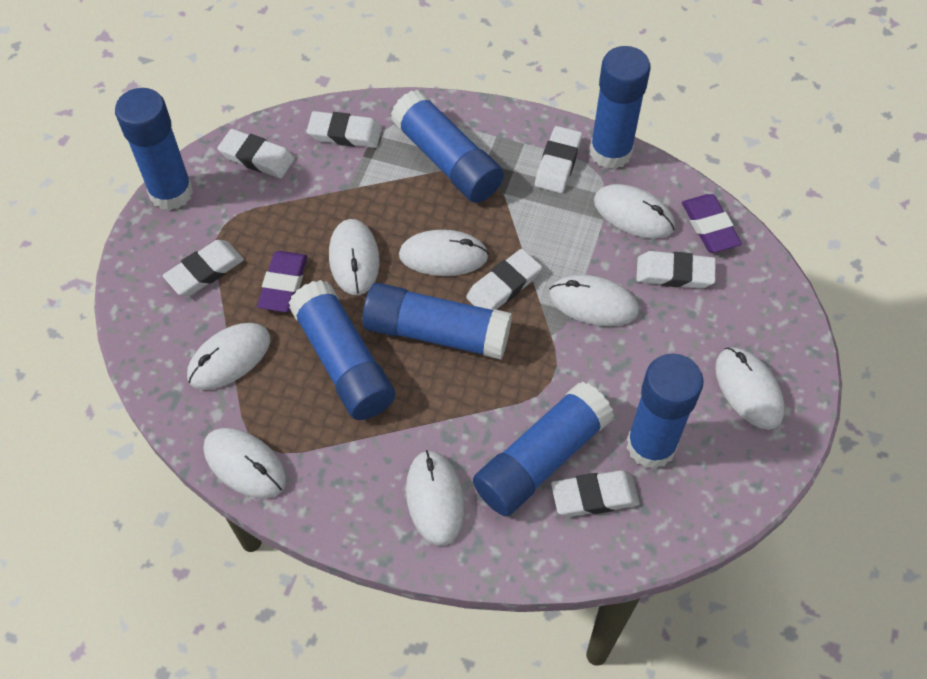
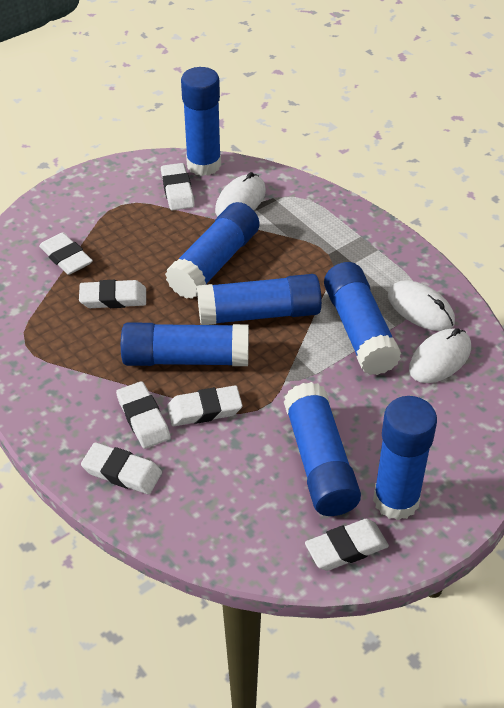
purple eraser: [257,251,307,312] [682,194,742,253] = 2 -> none = 0
white mouse: [187,323,270,390] [203,428,286,498] [329,219,380,295] [399,230,489,276] [406,450,464,546] [549,275,639,326] [594,184,675,239] [715,347,785,430] = 8 -> [215,172,266,217] [388,280,455,331] [409,328,471,383] = 3

